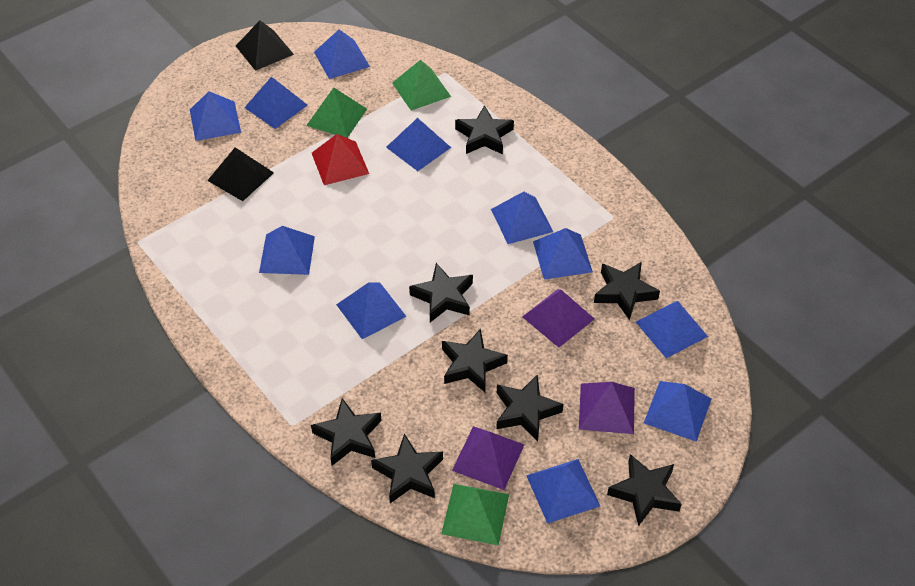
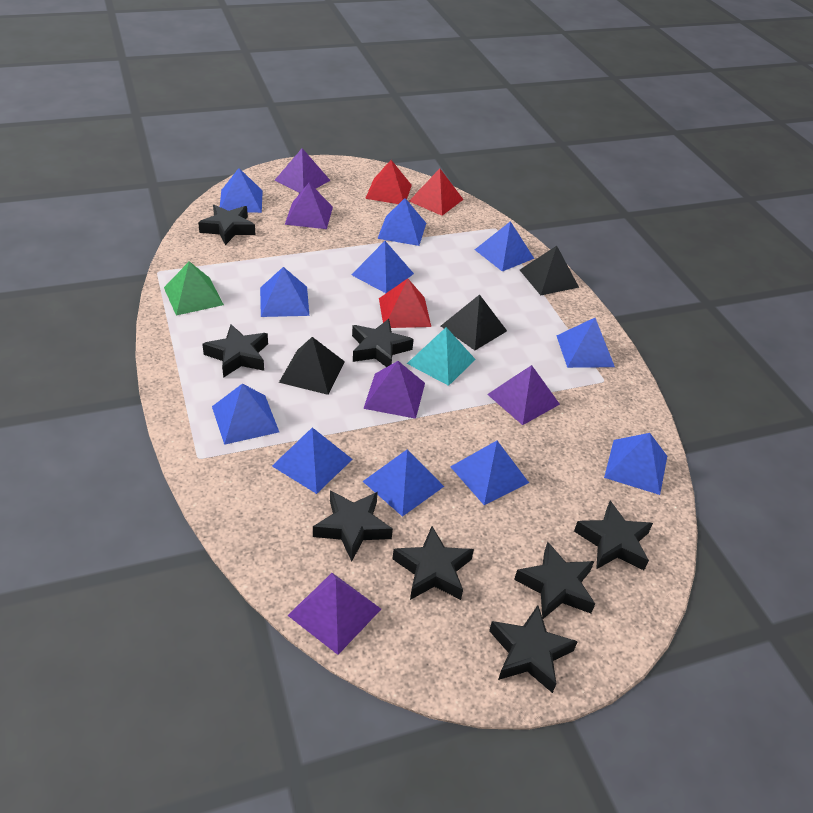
black pyramid: [207,148,274,201] [236,20,294,71] = 2 -> [279,337,345,395] [441,294,507,350] [520,246,579,295] = 3
green pyramid: [306,88,367,138] [392,60,451,111] [441,484,509,545] = 3 -> [164,261,224,316] = 1
purple pyramid: [452,426,524,490] [522,289,594,348] [579,382,635,434] = 3 -> [274,148,331,193] [285,183,333,229] [287,573,381,655] [363,361,425,419] [487,365,560,425] = 5
red pyramid: [312,134,369,185] = 1 -> [365,160,412,204] [379,278,431,328] [409,169,464,216] = 3
turquoise pyramid: none = 0 -> [407,327,476,386] = 1

